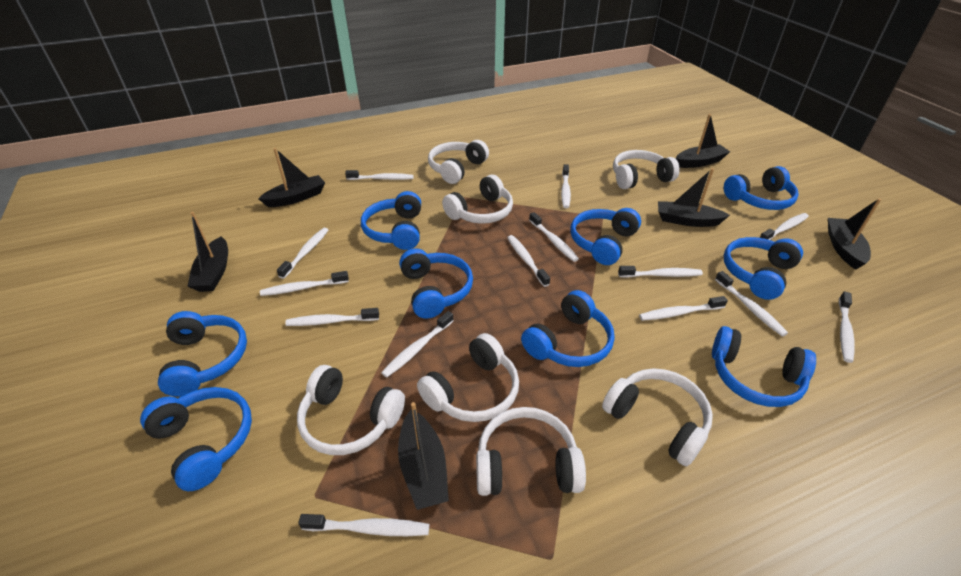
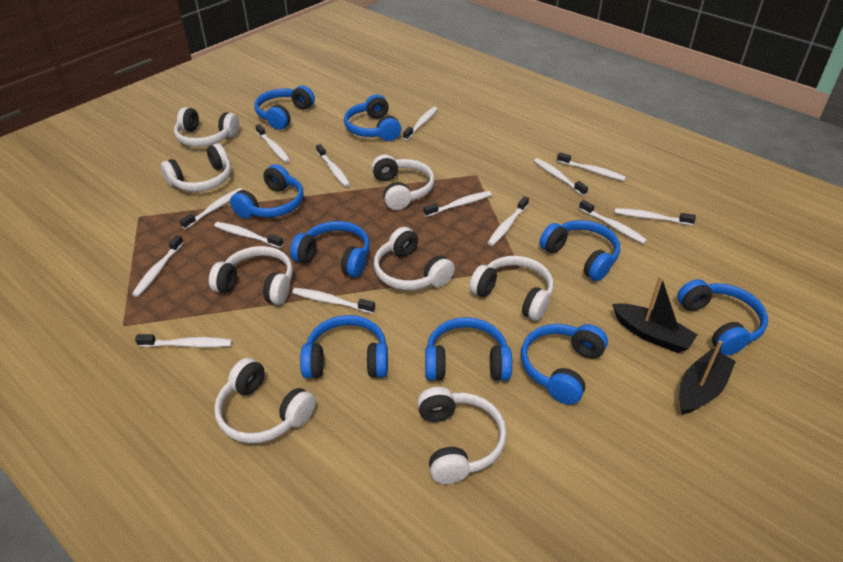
black boat: [187,212,228,292] [258,148,325,207] [398,402,449,510] [658,168,730,227] [676,114,730,168] [828,198,881,270] = 6 -> [612,276,698,353] [679,341,736,415] = 2
white headphones: [297,365,405,455] [417,333,519,422] [428,140,489,184] [442,175,513,224] [476,407,586,496] [602,368,713,466] [613,150,680,189] = 7 -> [161,143,231,192] [174,107,239,147] [209,246,293,305] [214,358,316,443] [371,154,435,210] [374,227,455,290] [417,387,507,484] [469,256,554,321] = 8

